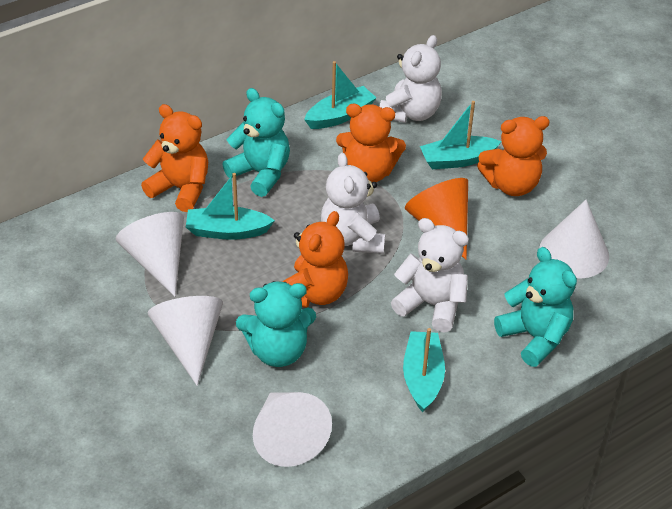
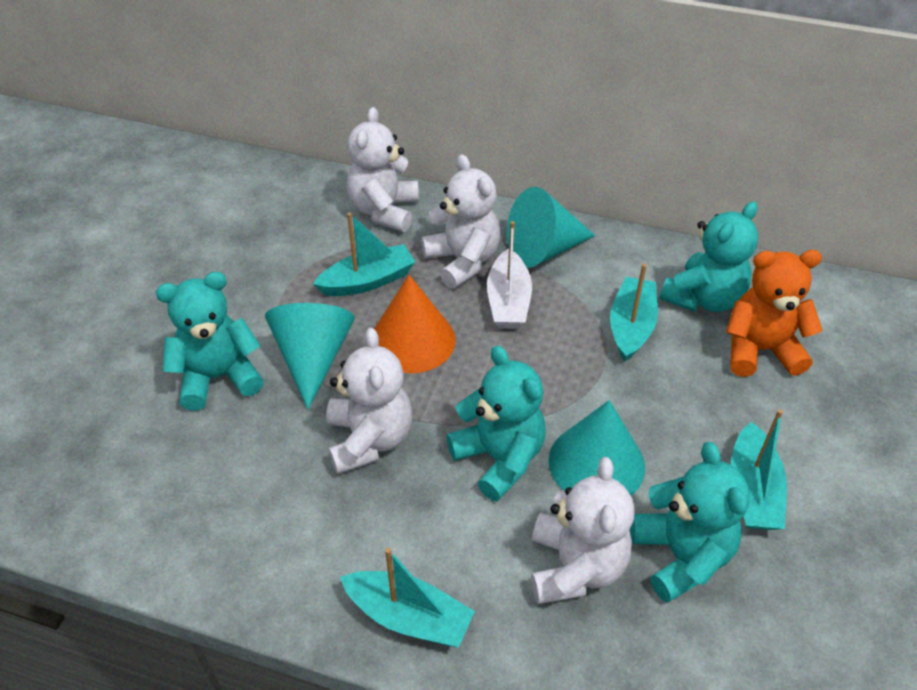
orange teddy bear: [141,104,208,212] [280,211,348,308] [336,104,406,182] [477,116,550,196] = 4 -> [726,250,823,377] = 1
turquoise cone: none = 0 -> [265,303,355,409] [507,187,595,268] [549,400,645,495] = 3
turquoise teddy bear: [222,88,290,197] [236,281,316,367] [494,247,577,367] = 3 -> [156,272,264,411] [446,346,546,502] [630,442,750,603] [659,201,758,312] = 4
white boat: none = 0 -> [487,221,532,329] = 1
white cone: [116,212,184,297] [148,296,223,386] [253,392,332,467] [539,199,609,278] = 4 -> none = 0
white teddy bear: [321,152,385,254] [379,35,442,123] [391,218,469,332] = 3 -> [326,328,412,474] [347,107,419,232] [421,154,501,289] [531,457,635,604] = 4

